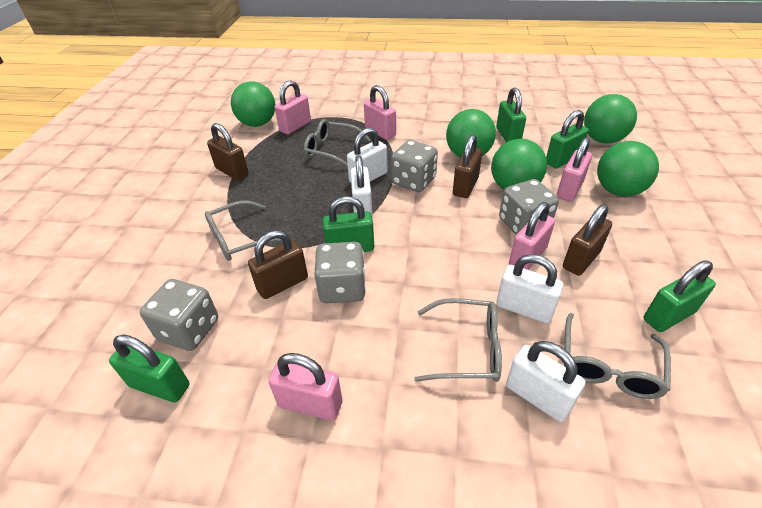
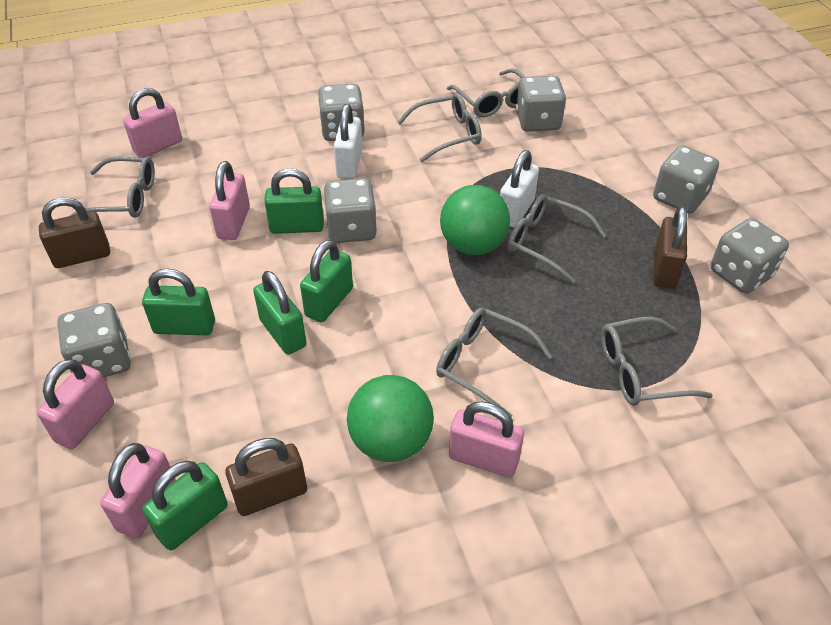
brown padlock: [207,123,249,180] [248,230,308,299] [453,135,482,198] [563,204,612,276] = 4 -> [39,197,110,268] [225,438,307,516] [653,207,687,289] = 3
green ball: [231,81,275,127] [446,109,496,157] [491,139,547,190] [584,94,637,143] [597,141,659,197] = 5 -> [347,375,434,462] [440,185,510,255] = 2
grey dice: [140,279,218,351] [314,242,366,303] [391,140,438,192] [499,179,559,235] = 4 -> [57,303,131,377] [318,84,365,141] [324,178,377,243] [516,76,566,132] [653,145,719,214] [710,218,789,293] = 6
grey glasses: [205,201,283,261] [304,119,371,167] [414,298,502,382] [564,313,671,399] = 4 -> [69,156,155,218] [398,93,482,162] [436,308,552,417] [447,68,525,117] [508,194,607,284] [601,317,713,406] = 6
white padlock: [347,128,387,183] [350,155,372,215] [497,254,563,323] [506,341,585,422] = 4 -> [334,104,363,179] [500,150,539,228] = 2

